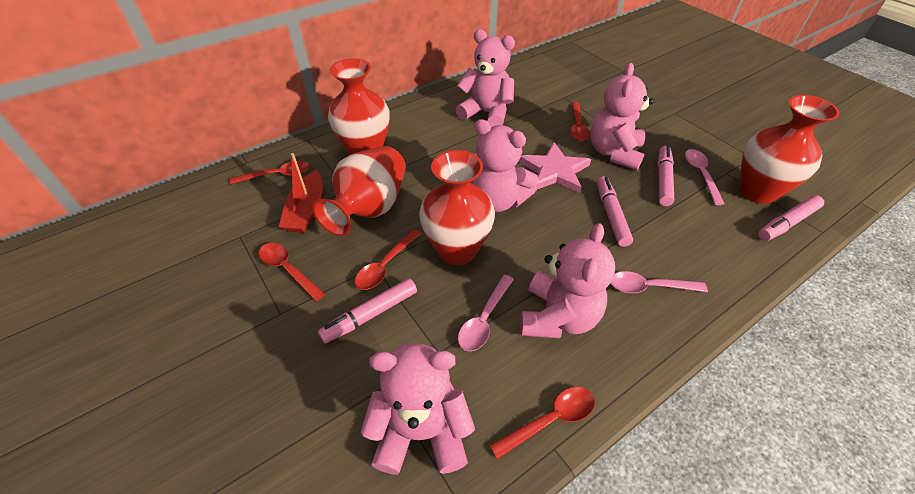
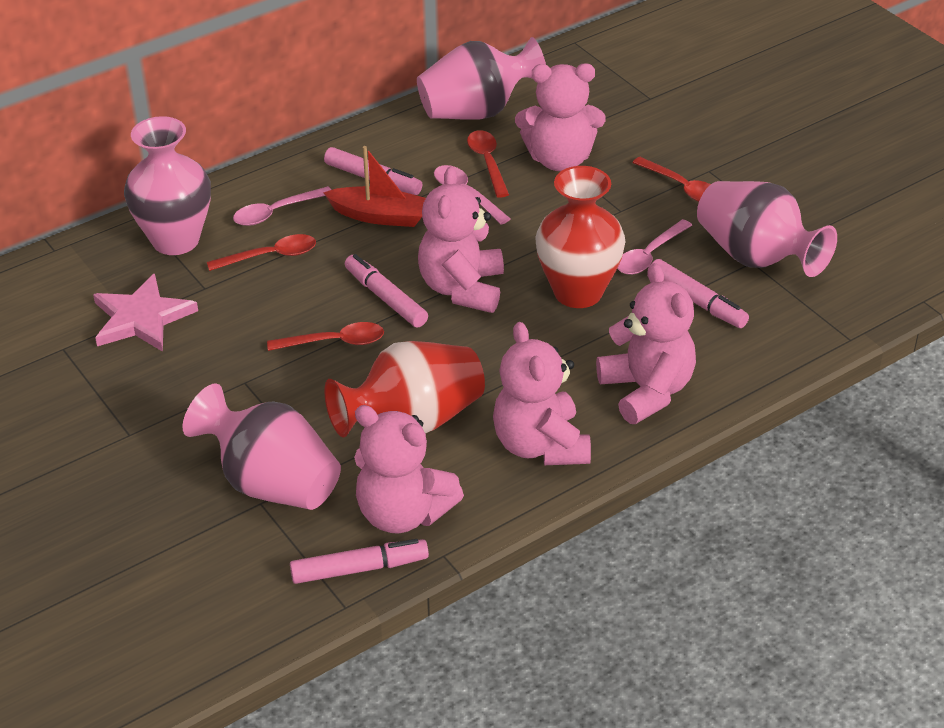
pink vase: none = 0 -> [124,116,211,255] [183,383,341,510] [417,37,546,120] [697,181,837,277] = 4
red spoon: [230,161,310,184] [259,243,325,301] [354,229,421,290] [489,387,595,459] [570,102,590,141] = 5 -> [207,234,316,271] [267,322,384,351] [467,130,509,198] [632,157,711,202] = 4
red vase: [313,146,406,236] [328,58,389,155] [419,150,495,265] [739,95,840,204] = 4 -> [324,341,485,438] [535,166,625,308] = 2

